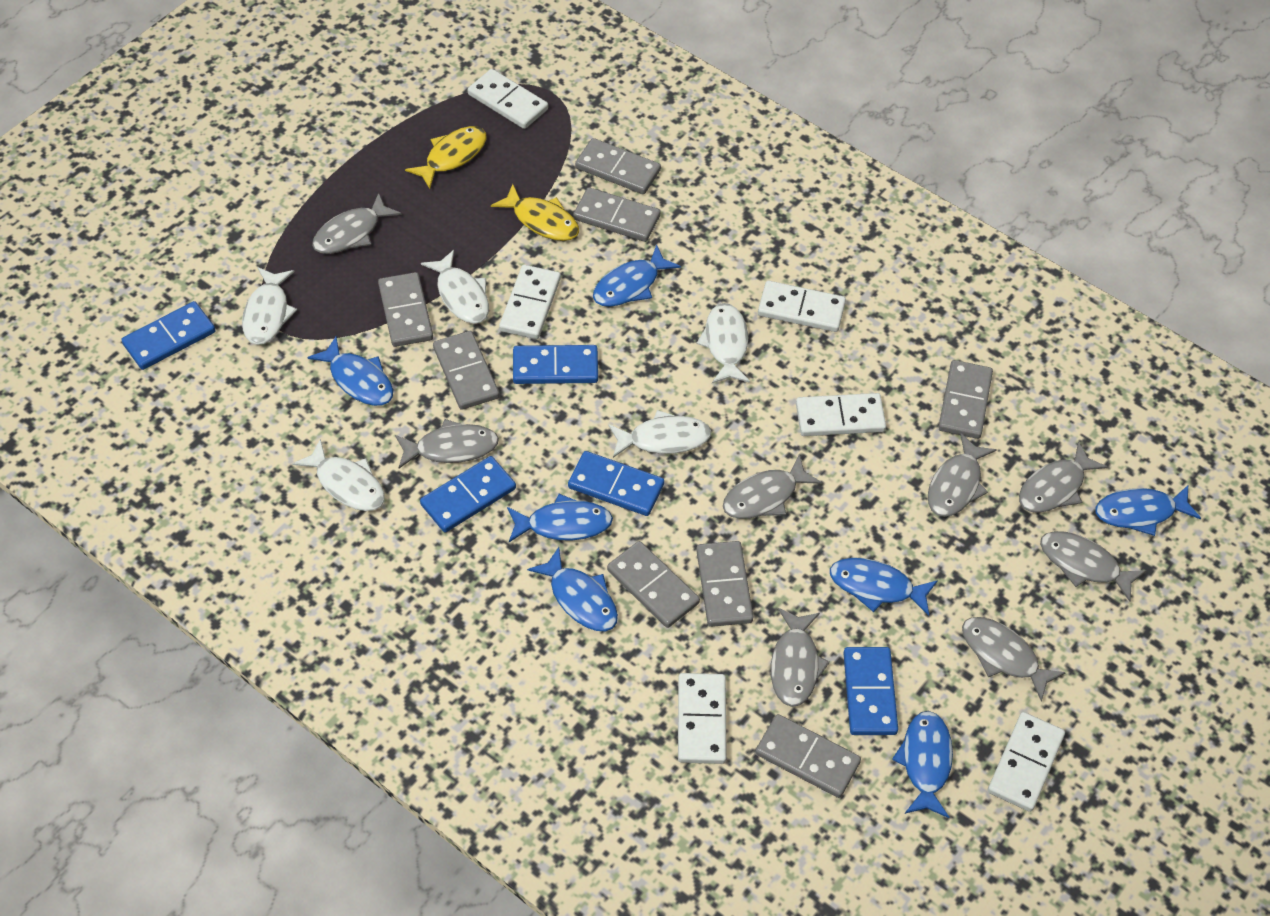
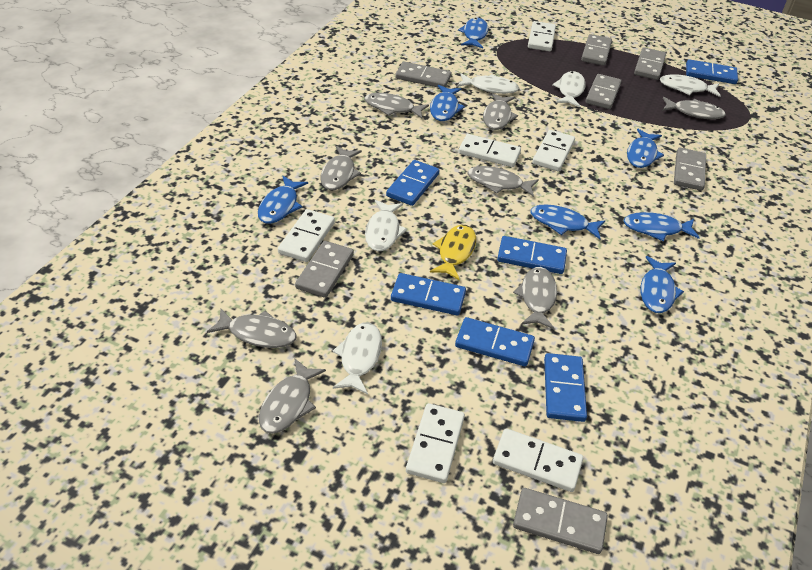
blue domino: [122,301,216,370] [420,456,516,532] [513,345,598,384] [568,451,664,516] [843,647,898,735] = 5 -> [386,160,439,206] [391,273,466,315] [455,317,535,366] [497,236,567,274] [544,353,587,422] [686,59,738,84] = 6
grey domino: [378,272,433,347] [433,331,499,410] [573,187,661,242] [575,138,661,194] [607,541,700,628] [696,541,753,627] [755,714,861,798] [938,360,993,439] = 8 -> [295,241,354,298] [395,62,451,88] [513,488,608,554] [581,34,612,66] [585,74,622,109] [634,47,666,80] [674,148,706,191] = 7
yellow fish: [405,126,487,189] [491,184,579,241] = 2 -> [430,225,476,280] = 1

